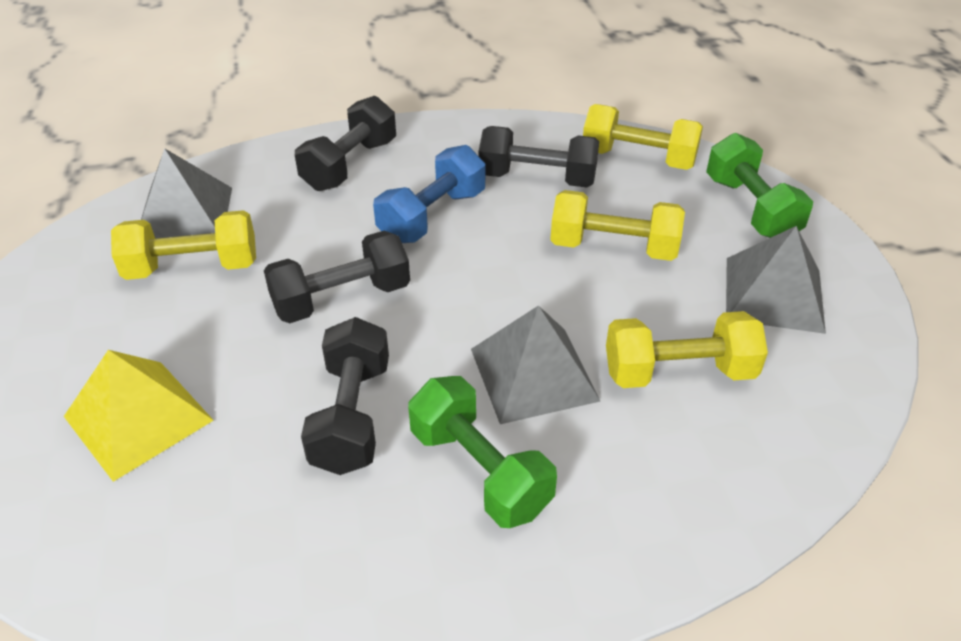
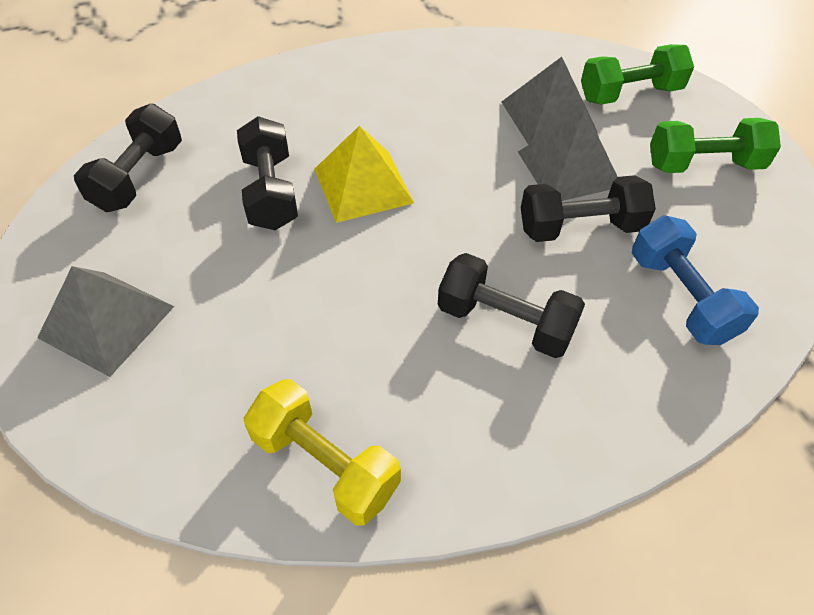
yellow dumbbell: [111,210,256,280] [550,190,685,261] [583,104,703,170] [606,311,768,388] = 4 -> [244,379,401,526] = 1

